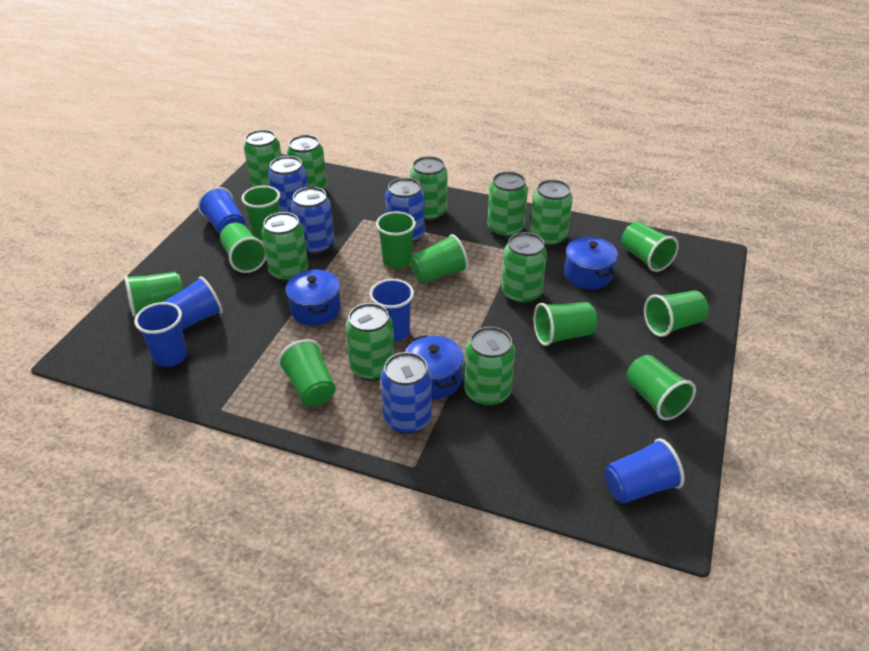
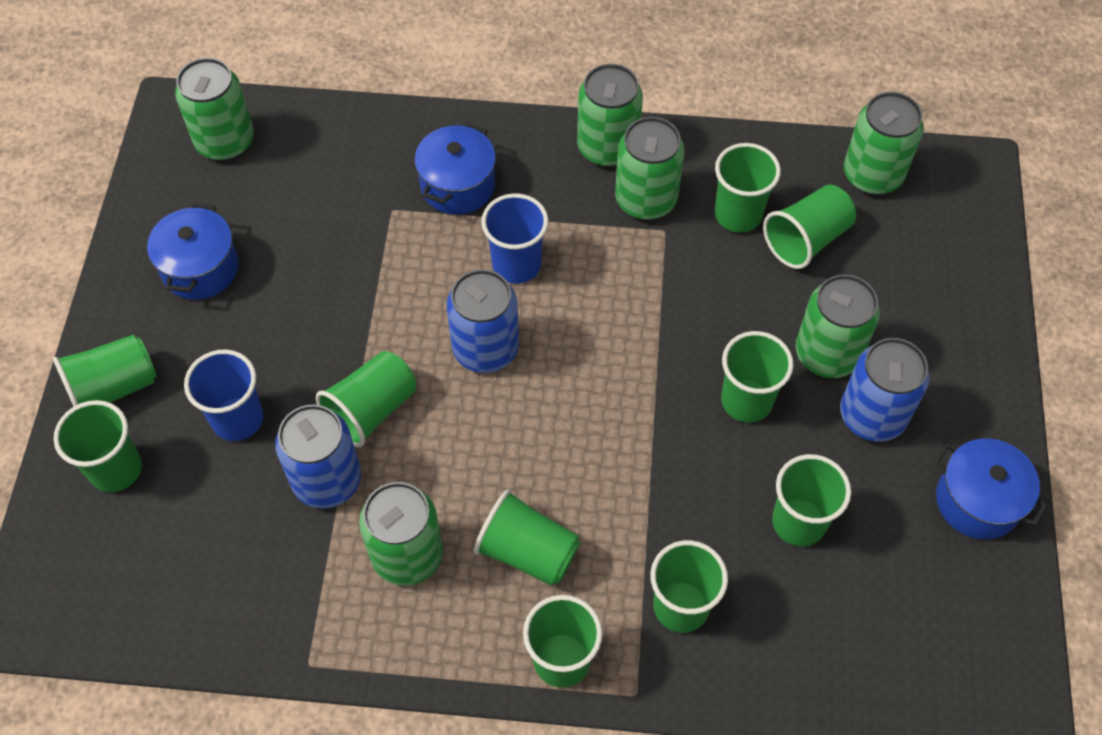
blue can: [268,156,308,213] [291,187,334,254] [381,352,432,434] [385,178,425,243] = 4 -> [275,404,361,509] [447,269,519,373] [840,338,929,442] = 3
blue cup: [134,302,188,367] [163,276,223,330] [198,187,245,234] [369,279,414,341] [604,438,684,504] = 5 -> [184,349,263,441] [481,193,548,284] = 2
green can: [244,130,282,187] [262,212,308,282] [287,135,327,190] [345,303,395,381] [410,156,448,221] [464,327,515,406] [487,171,528,238] [501,232,547,304] [530,179,573,247] = 9 -> [175,58,254,161] [359,482,443,586] [577,64,643,167] [615,117,684,220] [796,275,880,378] [844,92,924,195] = 6

